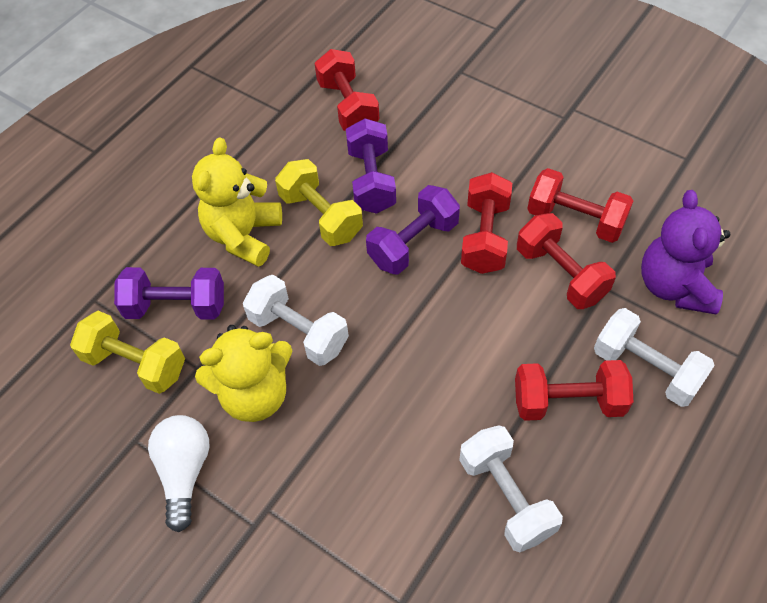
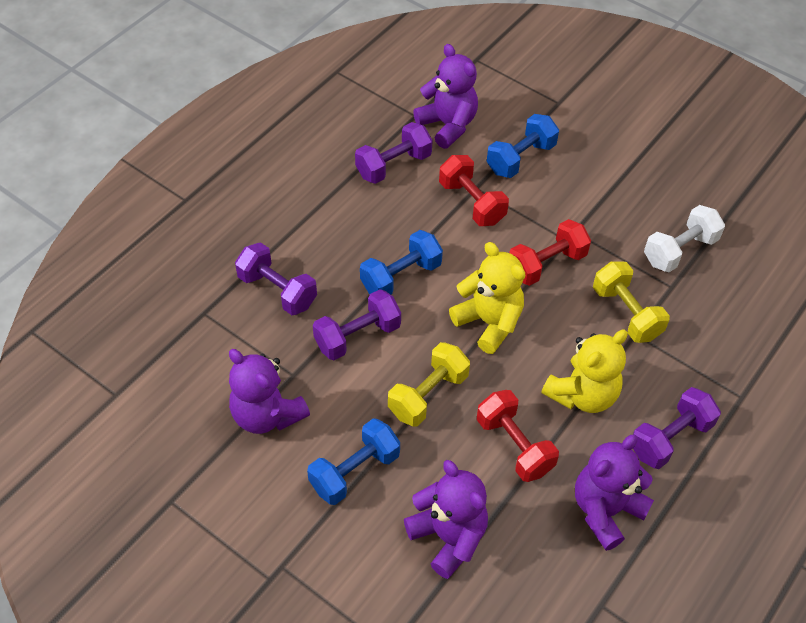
blue dumbbell: none = 0 -> [307,418,400,505] [360,230,443,295] [487,114,559,178] = 3
purple dumbbell: [114,267,224,319] [346,118,396,214] [366,185,460,275] = 3 -> [235,242,317,315] [313,289,401,360] [355,122,433,184] [633,387,721,469] = 4
purple teddy bear: [641,190,731,314] = 1 -> [229,349,310,434] [404,460,488,579] [413,44,478,149] [575,435,654,551] = 4
red dumbbell: [315,49,379,131] [461,172,512,274] [515,360,633,421] [517,213,616,309] [527,168,633,243] = 5 -> [439,155,509,226] [477,390,559,482] [509,219,591,286] = 3
white dumbbell: [243,275,349,366] [459,425,563,552] [594,308,715,407] = 3 -> [644,205,725,272] = 1
white light bulb: [148,415,210,532] = 1 -> none = 0

